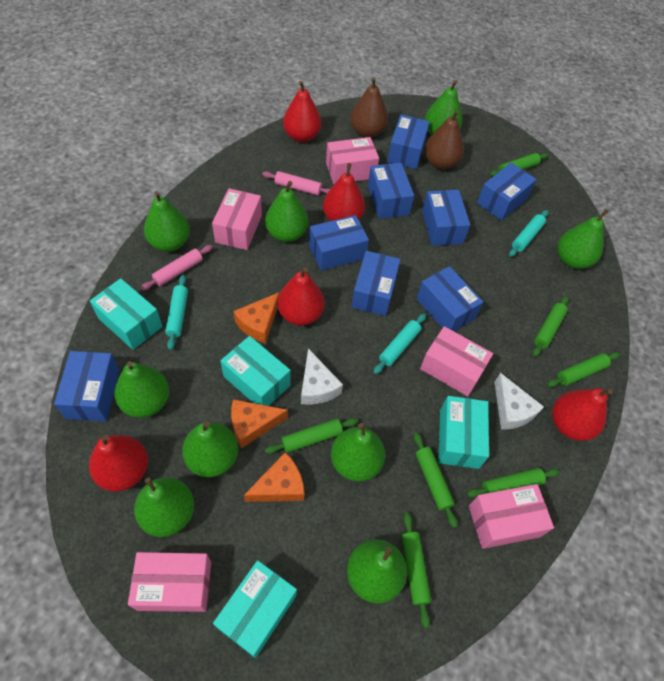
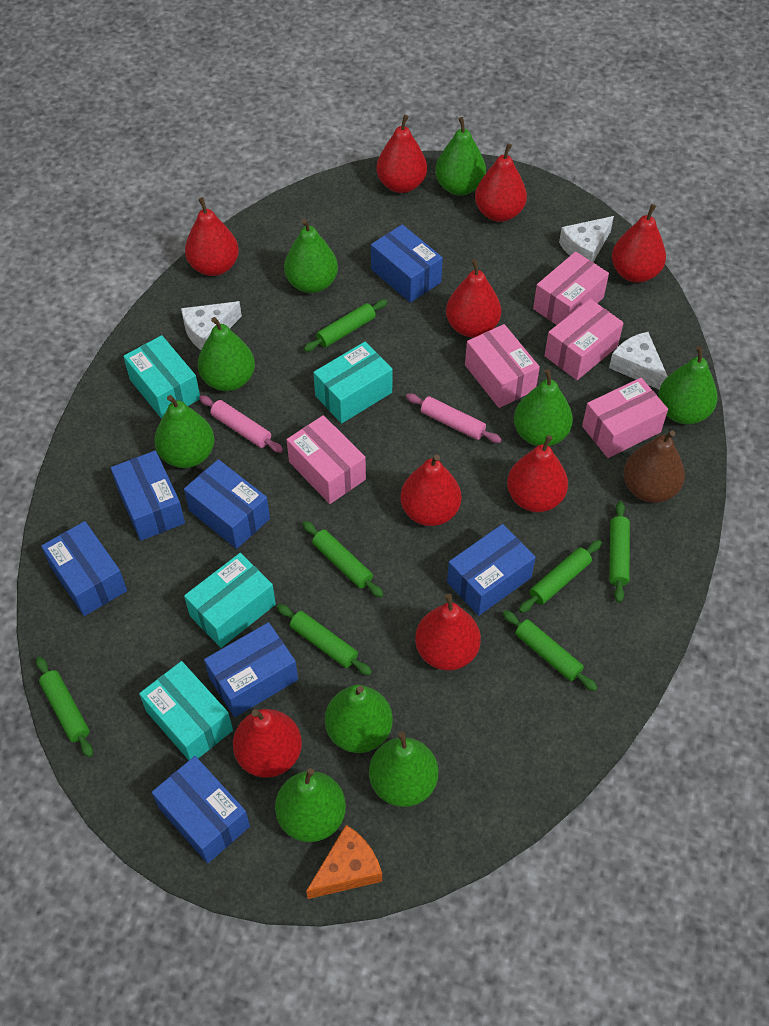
blue box: [54,351,120,421] [309,215,369,271] [351,251,401,316] [368,163,414,219] [387,115,430,169] [417,266,483,332] [422,190,470,246] [477,163,537,221] = 8 -> [41,521,127,616] [111,451,185,541] [152,756,250,863] [184,459,270,549] [204,622,298,717] [371,224,443,303] [447,524,536,616] = 7
brown pear: [350,77,388,138] [425,110,464,169] = 2 -> [623,430,685,503] = 1
orange cheese: [231,399,288,448] [234,292,279,343] [244,453,304,502] = 3 -> [306,825,382,899] = 1
red pear: [89,434,148,492] [277,267,325,326] [283,81,321,142] [323,163,365,221] [552,388,613,441] = 5 -> [185,197,239,276] [233,709,302,778] [376,115,427,193] [400,455,461,526] [415,594,481,671] [446,259,501,337] [475,143,527,222] [507,435,568,512] [612,204,666,283] = 9
turquoise rolling pin: [165,275,188,350] [373,313,426,374] [509,210,548,257] = 3 -> none = 0
white cheese: [301,348,343,405] [495,373,544,430] = 2 -> [181,301,242,350] [559,216,614,262] [609,332,668,390] = 3

